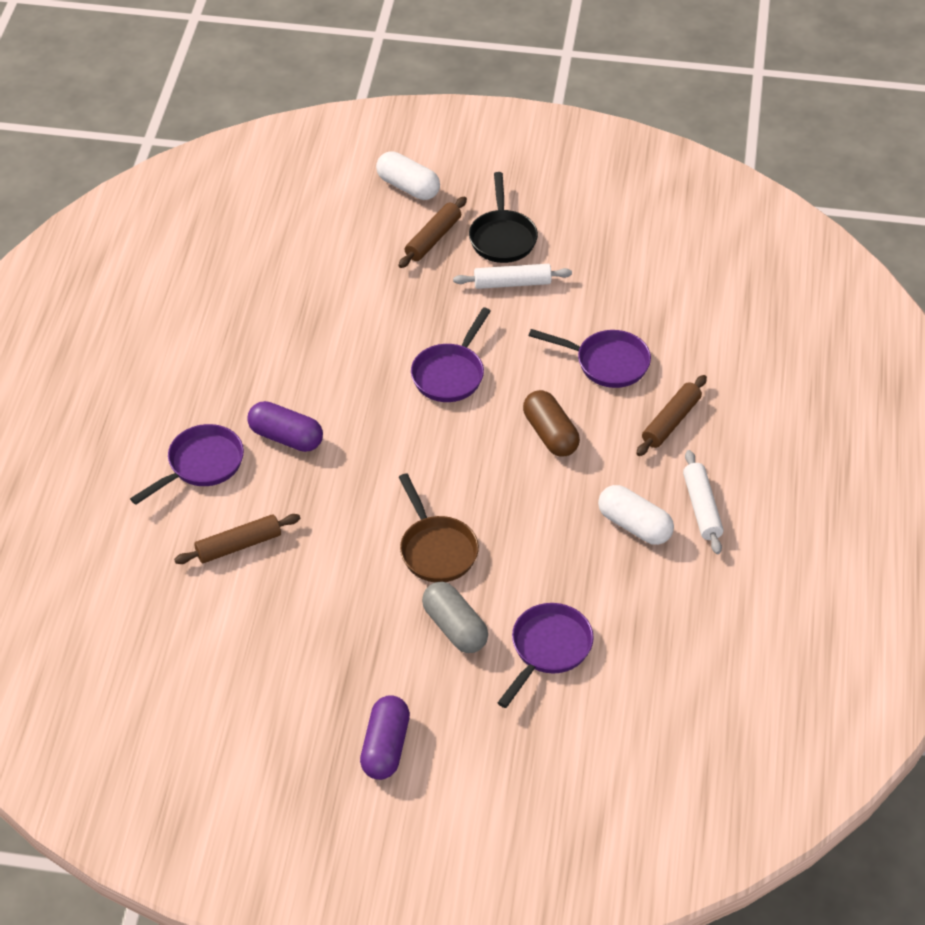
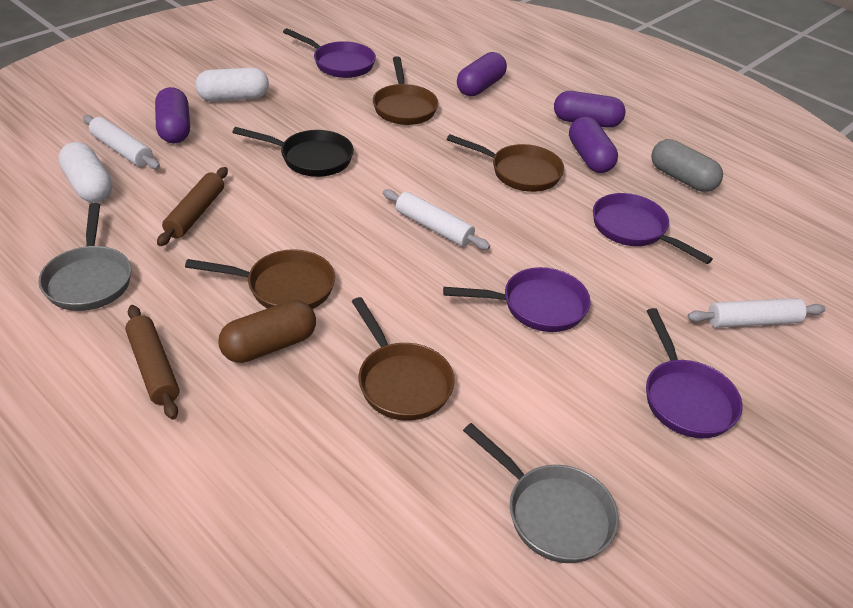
brown pan: [399,473,479,582] = 1 -> [185,249,335,309] [352,297,455,421] [373,56,439,125] [447,134,564,192] = 4
brown rolling pin: [174,514,300,564] [399,196,467,268] [636,375,707,456] = 3 -> [125,305,179,420] [157,167,228,246] = 2
grey pan: none = 0 -> [38,203,131,311] [463,423,619,563] = 2
purple capsule: [247,401,323,452] [360,695,410,780] = 2 -> [155,87,190,143] [457,52,507,96] [554,91,626,128] [569,117,618,173] = 4
white rolling pin: [453,264,572,289] [683,450,724,554] = 2 -> [83,115,160,169] [383,189,490,250] [688,298,825,328] = 3

